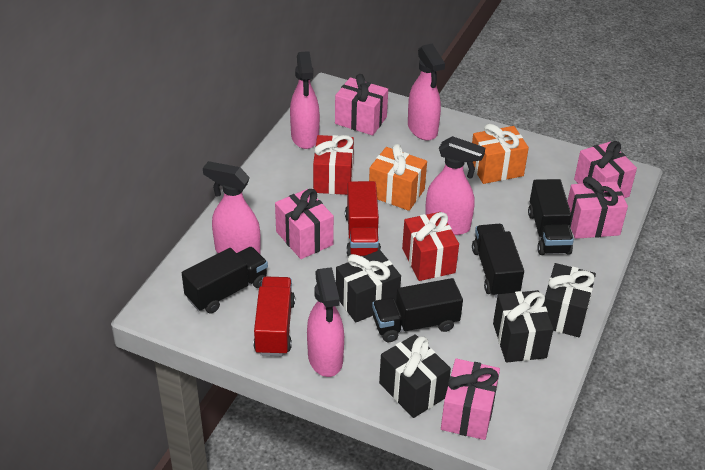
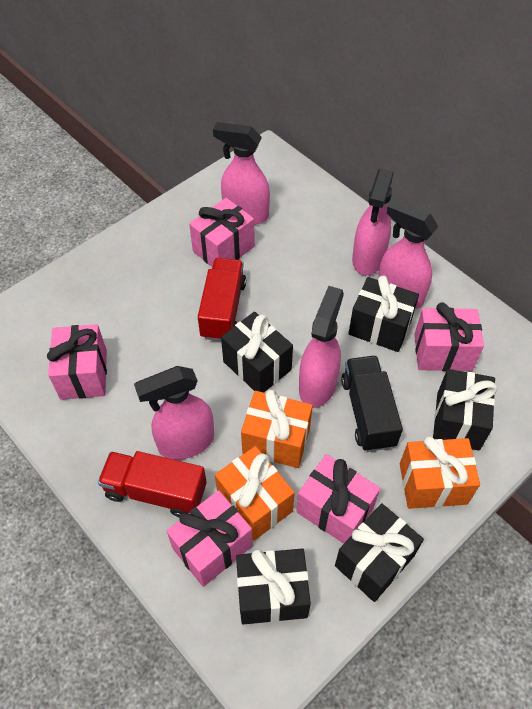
black gift: [336,250,401,322] [379,334,451,418] [493,290,553,362] [544,263,596,337] = 4 -> [221,312,293,392] [236,548,311,625] [335,503,424,602] [348,275,419,352] [433,369,497,451] = 5
black truck: [182,247,268,313] [372,278,463,342] [472,224,524,297] [528,179,574,255] = 4 -> [341,356,403,452] = 1
orange gift: [369,144,427,211] [472,124,529,184] = 2 -> [215,446,295,541] [241,389,313,468] [400,436,480,509] = 3
red gift: [313,135,354,195] [402,212,459,281] = 2 -> none = 0

